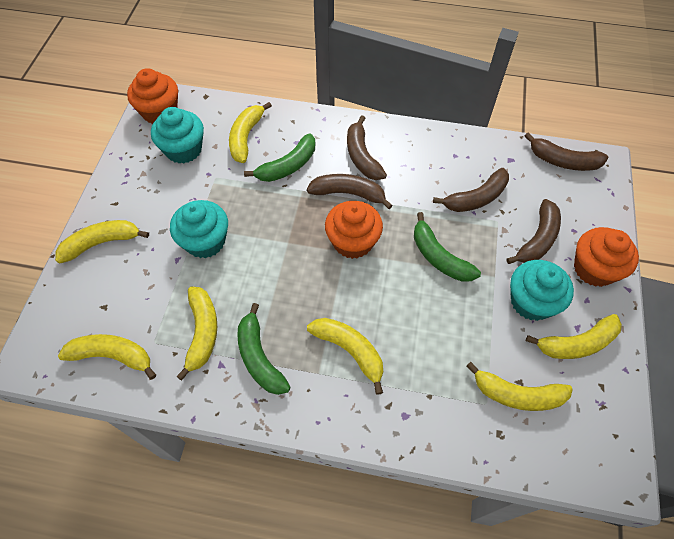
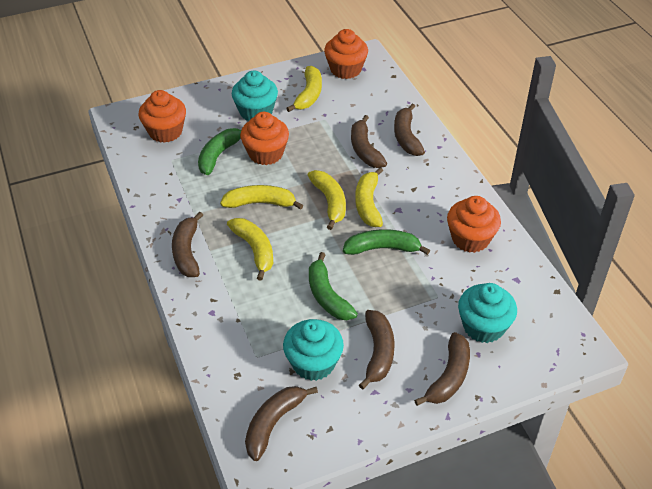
brown banana: [307,174,393,209] [347,115,387,180] [433,168,509,212] [506,199,561,264] [525,132,609,171] = 5 -> [172,212,203,277] [245,386,318,461] [351,115,387,168] [359,310,395,390] [394,103,425,156] [414,332,470,406] = 6
orange cupcake: [127,68,178,124] [325,201,383,259] [574,227,639,287] = 3 -> [138,90,186,143] [240,112,289,165] [324,29,368,79] [447,196,501,253] = 4
yellow banana: [55,220,149,263] [58,334,156,380] [176,286,217,381] [229,102,272,163] [307,318,383,395] [466,362,573,411] [526,314,622,359] = 7 -> [220,185,303,210] [227,218,273,281] [286,66,322,112] [307,170,346,230] [355,167,383,227] = 5

